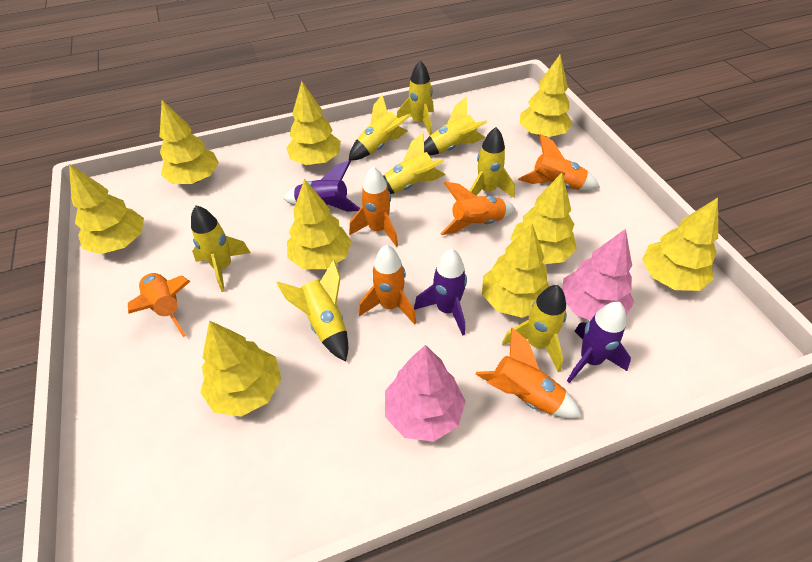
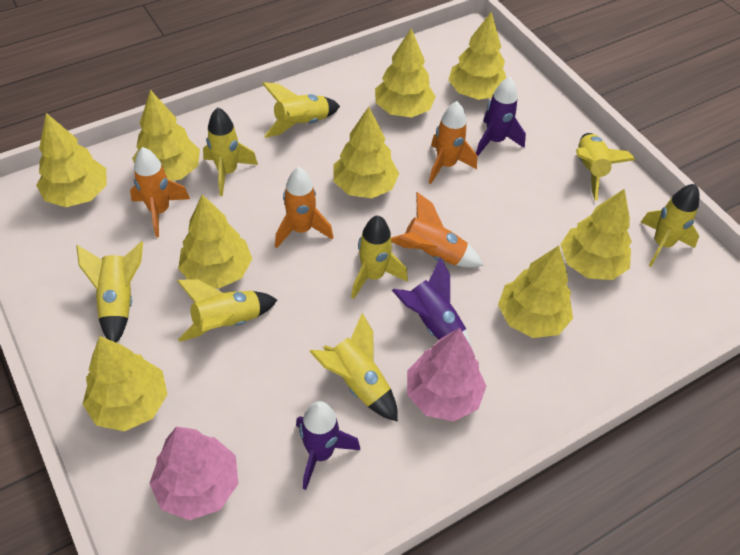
orange rocket: [128,273,191,337] [349,166,398,247] [358,245,417,325] [440,182,515,235] [475,327,582,418] [518,134,600,190] = 6 -> [130,147,190,237] [275,167,333,248] [391,192,483,268] [429,101,477,184] = 4

